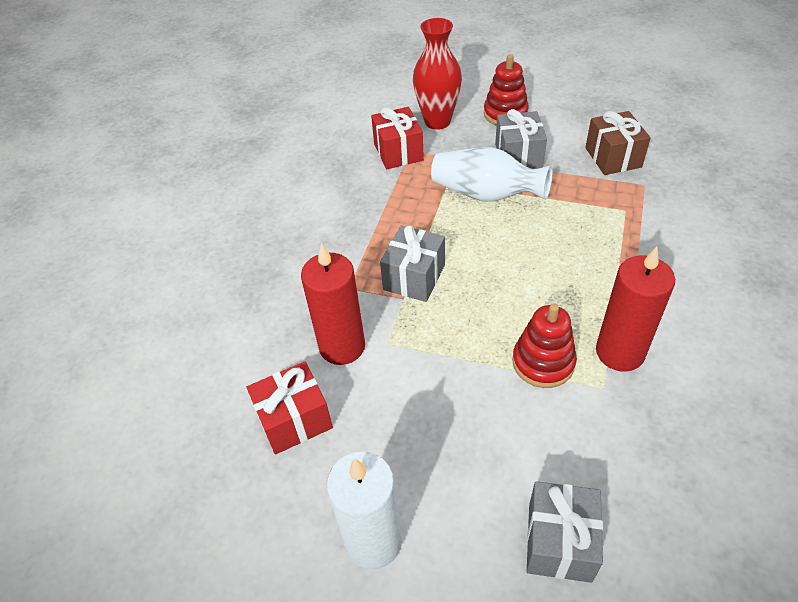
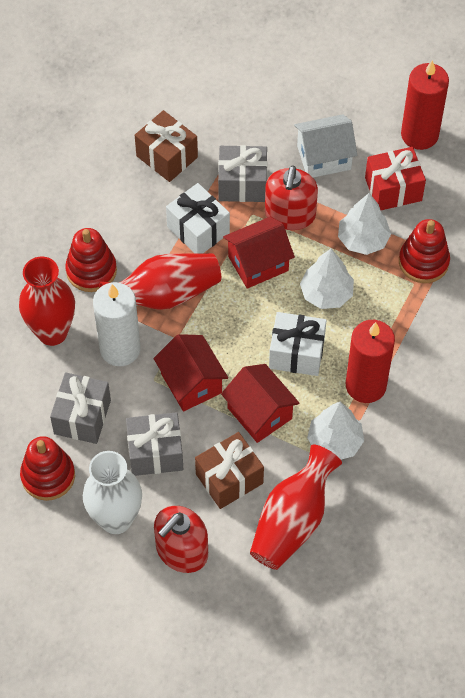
brown gift: [585,111,651,175] = 1 -> [135,110,198,182] [195,432,264,509] = 2
red gift: [246,361,333,455] [371,107,424,169] = 2 -> [365,147,426,210] = 1
red house: none = 0 -> [153,334,228,412] [221,364,300,443] [223,217,295,289] = 3
red soap dispenser: none = 0 -> [154,506,208,573] [265,165,318,230] = 2
red stacking toy: [484,54,529,125] [512,303,577,388] = 2 -> [20,436,75,501] [65,228,117,292] [399,219,450,283] = 3
red vase: [413,18,462,130] = 1 -> [19,257,75,346] [99,253,221,310] [250,445,342,570] = 3
white gift: none = 0 -> [166,183,230,253] [269,312,326,376] = 2
white house: none = 0 -> [294,114,357,178] = 1
white tree: none = 0 -> [300,249,354,309] [307,402,364,460] [338,193,391,255] = 3

